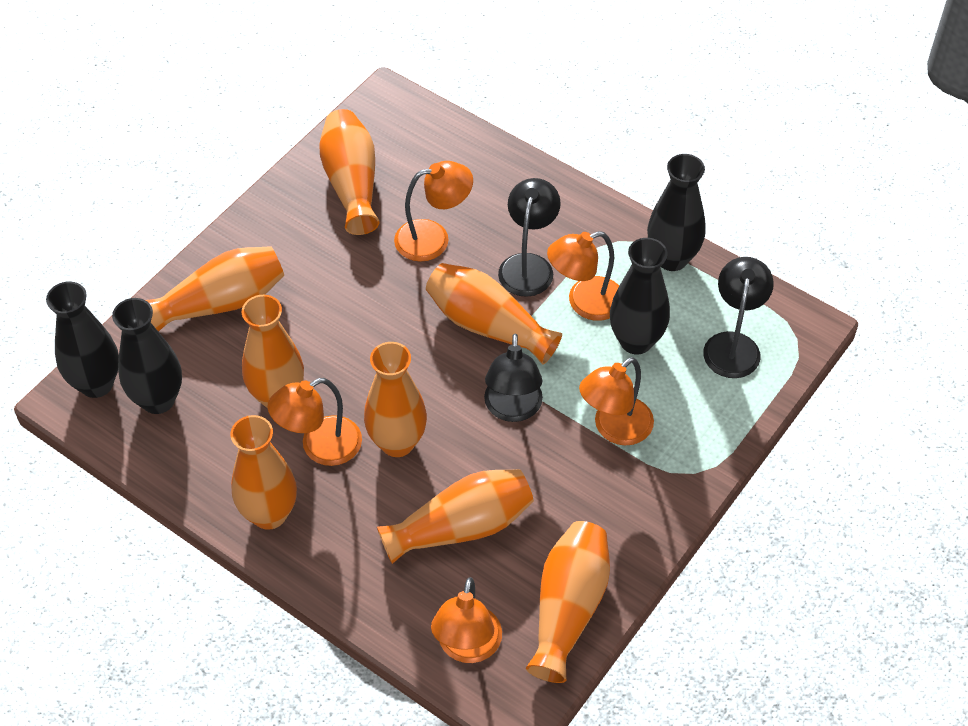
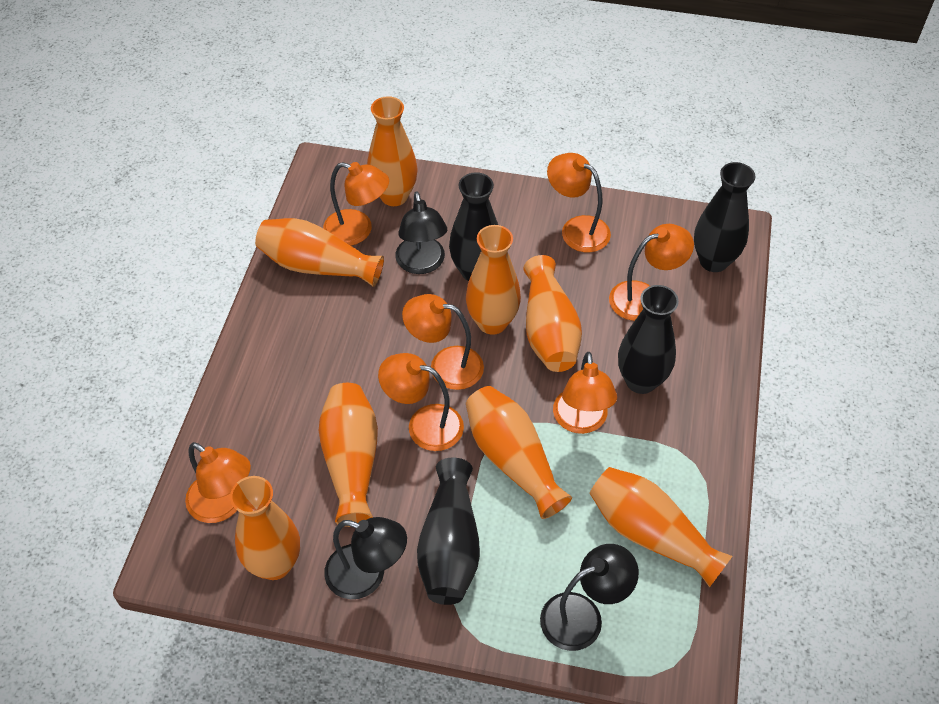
orange lamp: [267,378,362,466] [394,161,473,262] [431,577,502,663] [547,231,619,321] [579,357,654,445] = 5 -> [185,442,251,523] [323,162,389,246] [378,353,464,451] [402,294,484,390] [547,153,611,252] [553,352,617,434] [609,224,694,321] = 7

